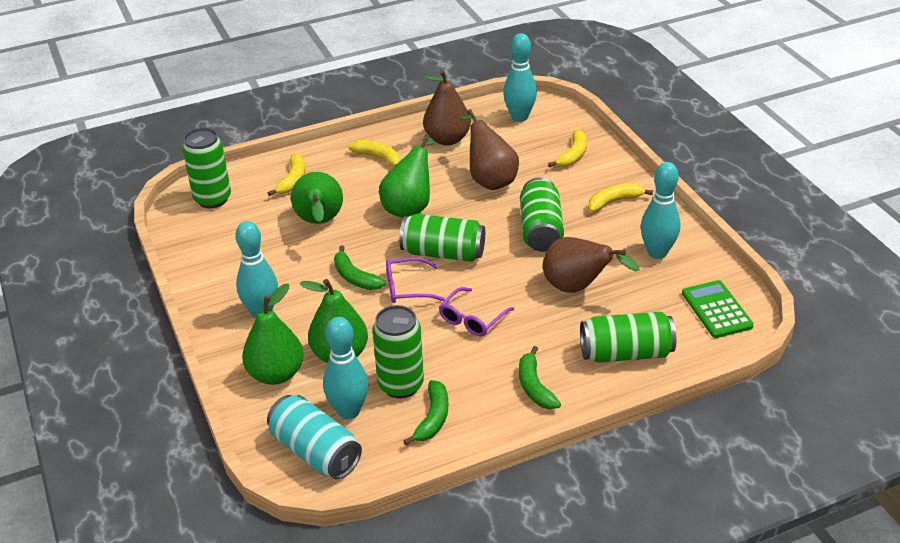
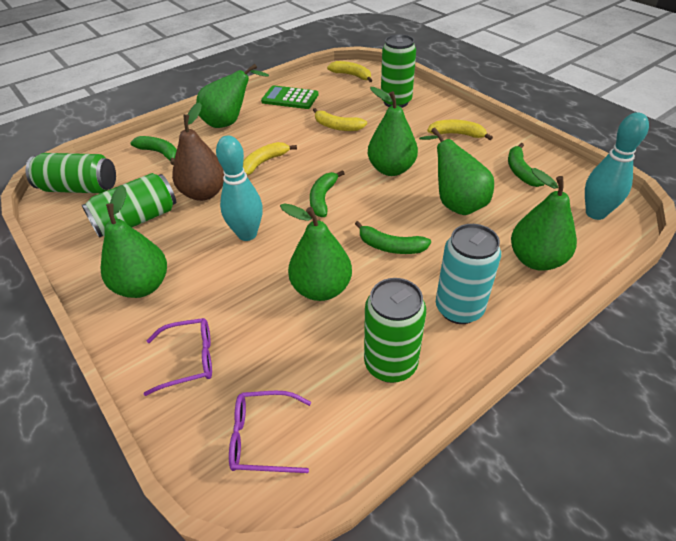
brown pear: [423,70,471,145] [459,109,519,190] [543,237,640,293] = 3 -> [172,102,224,201] = 1
green banana: [334,245,386,290] [404,380,448,445] [519,346,561,409] = 3 -> [130,136,177,165] [310,170,345,217] [355,221,431,254] [508,143,545,187] = 4
green can: [182,128,231,208] [372,305,424,399] [399,214,485,262] [520,177,564,252] [580,312,676,363] = 5 -> [25,153,116,193] [82,173,176,238] [364,278,426,383] [381,34,416,108] = 4
green pear: [242,284,304,385] [291,172,343,224] [300,279,368,363] [379,134,435,218] = 4 -> [101,185,167,298] [196,64,269,128] [280,203,352,301] [368,87,418,176] [419,128,494,215] [511,168,577,271] = 6
turquoise bowling pin: [235,221,278,319] [323,317,369,420] [503,33,537,122] [641,162,681,259] = 4 -> [216,136,263,241] [585,112,649,220] = 2

